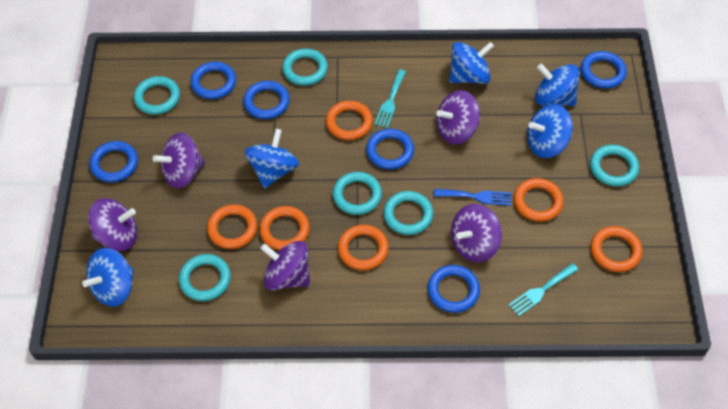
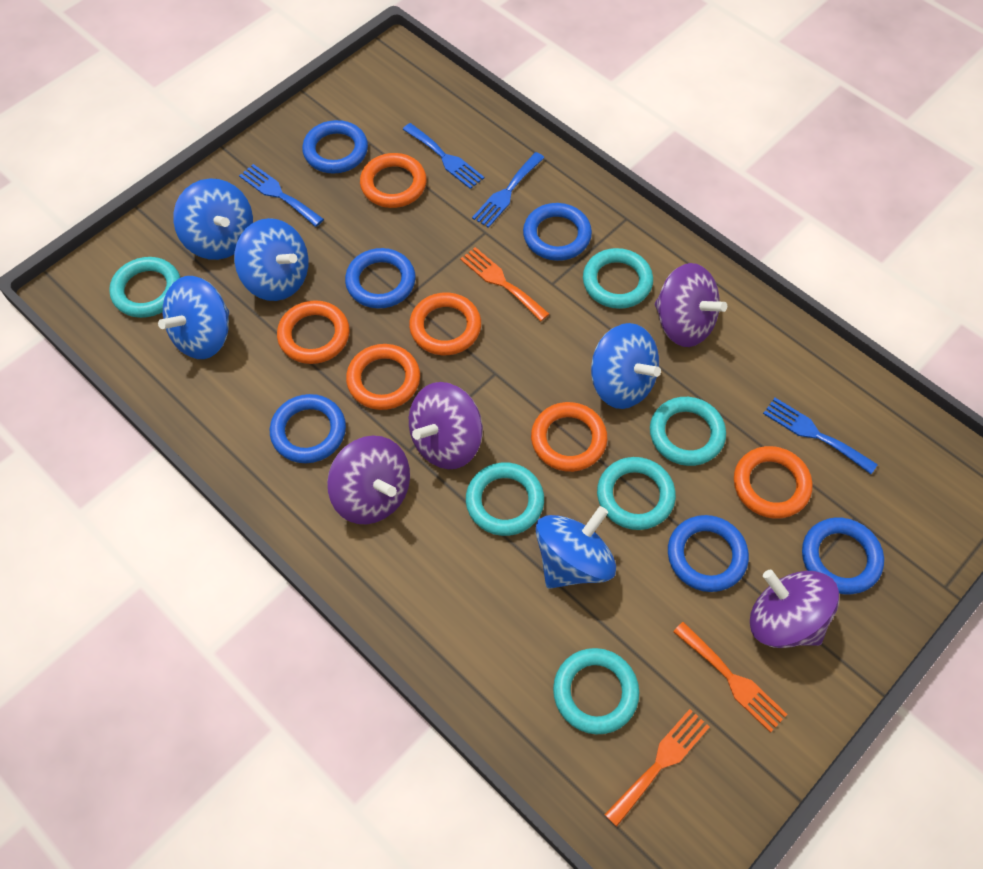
blue fork: [434,189,512,206] = 1 -> [239,164,324,227] [403,123,484,189] [472,152,545,228] [763,398,878,474] = 4
orange fork: none = 0 -> [460,247,549,321] [604,709,710,827] [673,622,787,733] = 3
purple spinning top: [88,198,137,251] [153,133,205,188] [260,241,310,290] [436,90,480,144] [451,204,502,262] = 5 -> [327,435,410,524] [409,382,483,469] [654,263,727,347] [750,570,839,648] = 4
turquoise fork: [374,69,406,128] [509,263,578,316] = 2 -> none = 0

